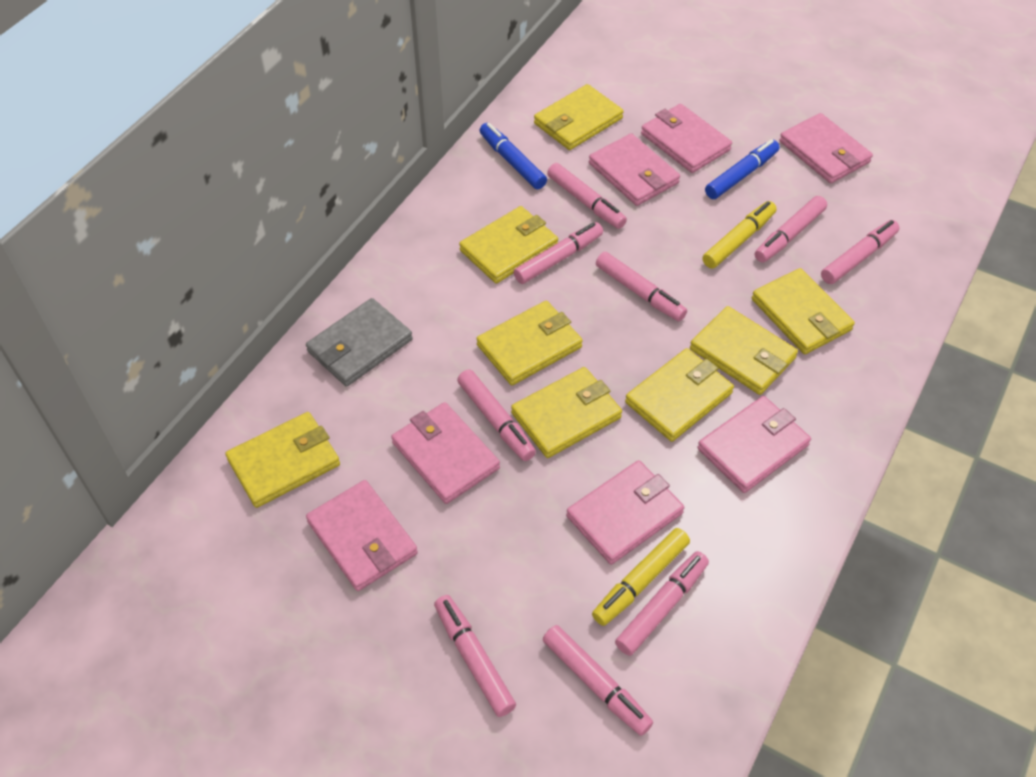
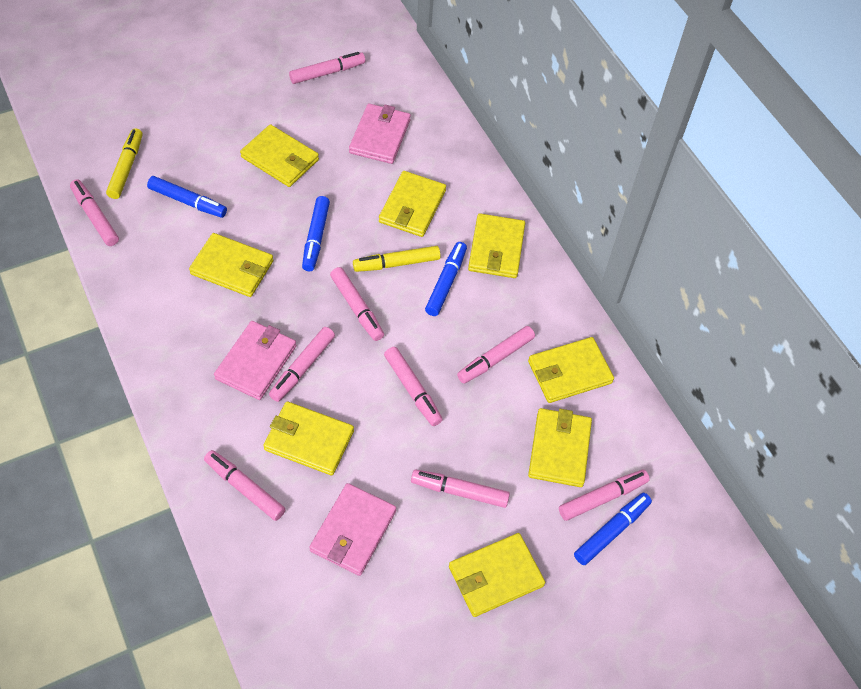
blue marker: [480,123,547,189] [705,139,780,199] = 2 -> [147,176,227,218] [302,196,330,271] [425,242,467,316] [574,493,652,565] = 4
grey wallet: [306,298,413,387] = 1 -> none = 0
pink wallet: [306,480,418,591] [391,402,500,504] [566,460,684,565] [589,133,680,206] [641,104,732,173] [697,396,811,493] [779,113,873,184] = 7 -> [214,321,296,400] [309,483,396,576] [349,103,411,164] = 3

